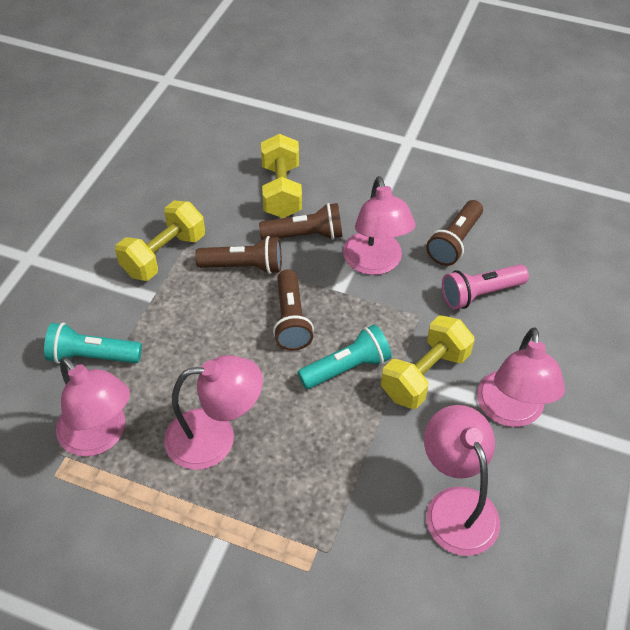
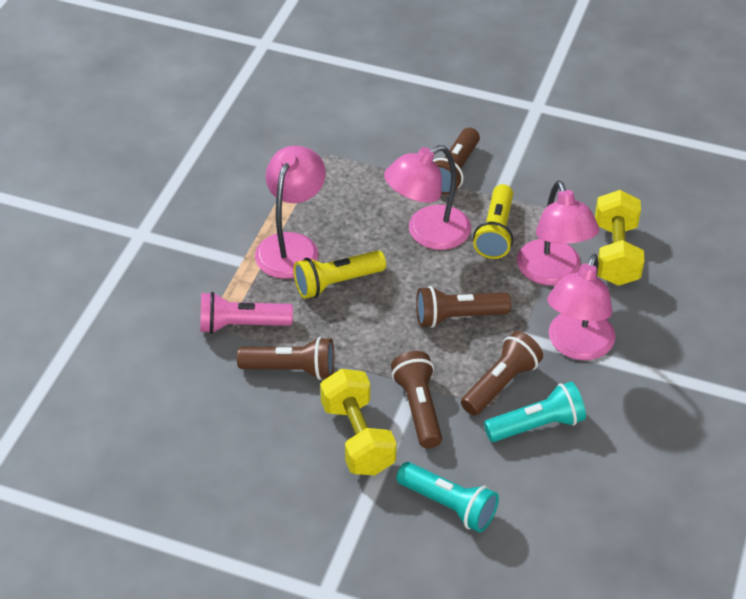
brown flashlight: [195,236,282,274] [259,203,342,240] [273,269,314,351] [426,200,483,266] = 4 -> [237,337,334,380] [391,351,442,448] [416,286,511,328] [433,128,480,195] [461,331,543,415] = 5
pink lamp: [56,357,130,456] [164,355,263,470] [343,176,416,275] [424,405,500,556] [477,327,565,427] = 5 -> [255,146,326,279] [384,145,471,250] [517,180,599,285] [547,254,616,360] = 4
yellow dumbbell: [115,200,205,281] [261,134,302,218] [381,315,475,409] = 3 -> [320,369,397,475] [595,190,645,286] = 2
yellow flashlight: none = 0 -> [294,250,386,299] [473,184,513,259] = 2

